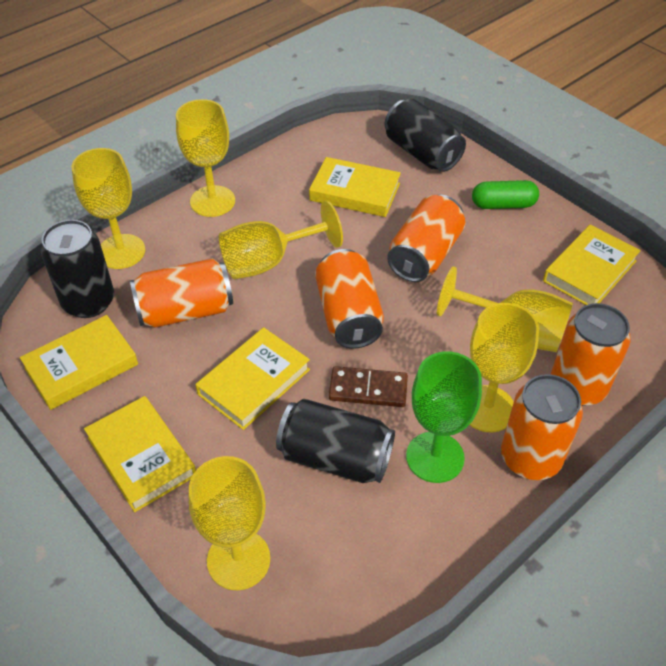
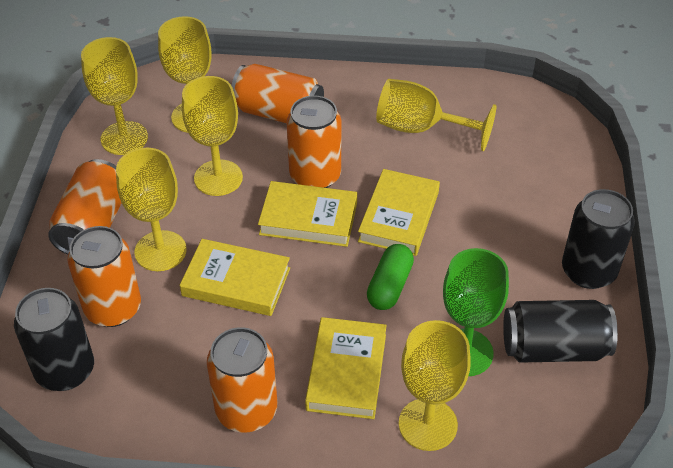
brown domino: [329,366,408,407] = 1 -> none = 0
yellow book: [20,315,138,410] [84,396,196,512] [195,327,310,430] [309,157,401,217] [543,225,641,305] = 5 -> [180,239,290,316] [258,181,357,247] [305,317,387,419] [358,169,440,256] = 4

